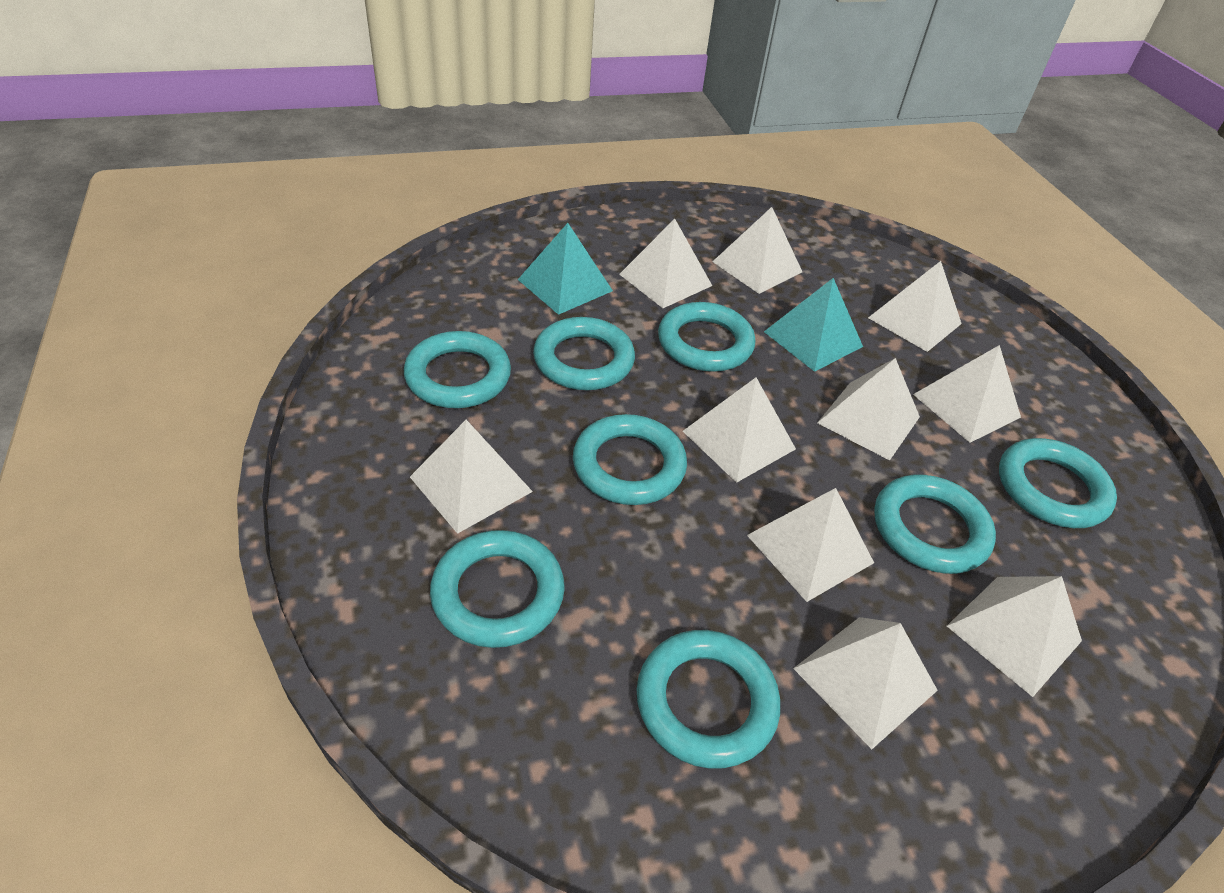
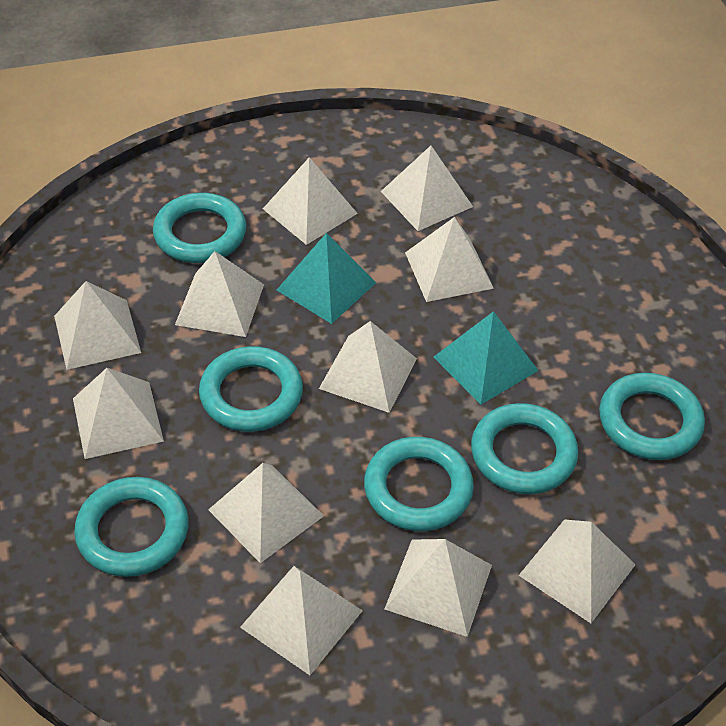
turquoise ring: [404,331,511,408] [430,530,565,648] [533,317,635,390] [573,414,687,505] [637,630,780,769] [658,302,755,372] [874,475,996,574] [999,438,1117,528] = 8 -> [74,477,189,577] [153,193,246,263] [199,346,303,432] [364,437,474,531] [471,403,578,494] [599,373,705,460] = 6
white pyramid: [410,420,533,534] [619,219,712,308] [683,378,796,483] [712,207,802,294] [747,488,874,602] [793,617,938,749] [817,358,920,460] [868,261,962,352] [913,345,1021,443] [947,576,1082,697] = 10 -> [54,281,141,370] [73,368,164,459] [175,251,264,337] [208,463,324,563] [240,566,363,675] [263,157,358,245] [319,321,417,413] [381,146,473,231] [385,539,492,637] [405,217,494,302] [519,519,636,623] = 11

